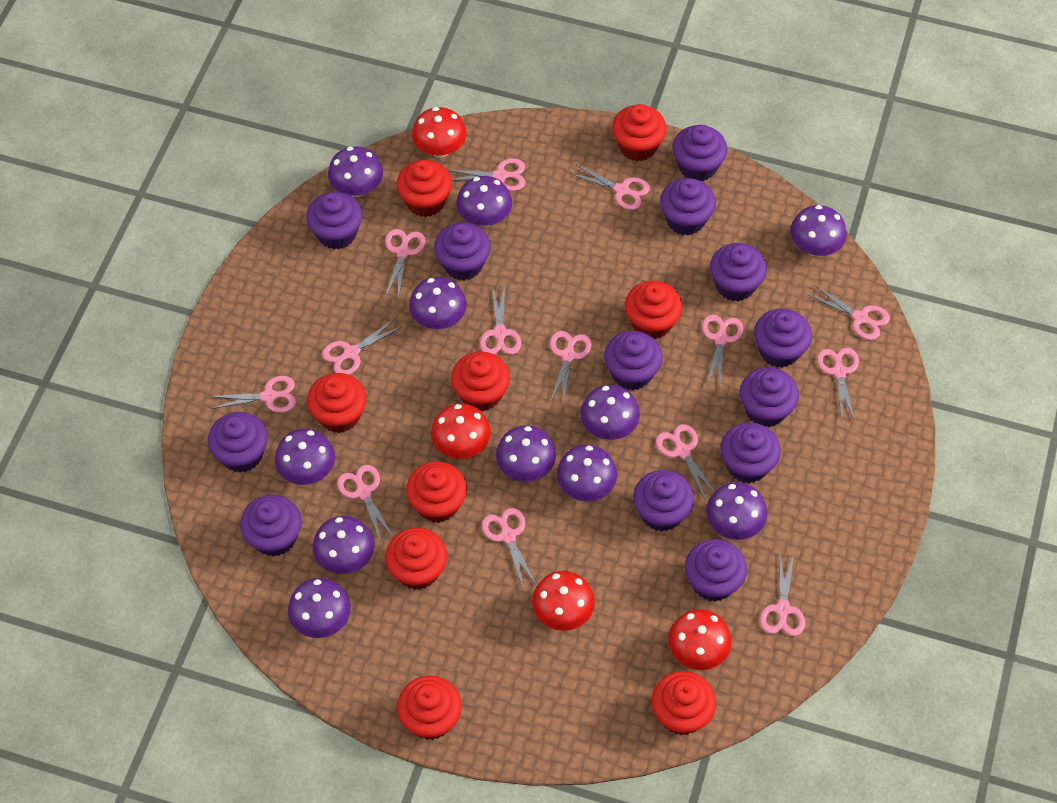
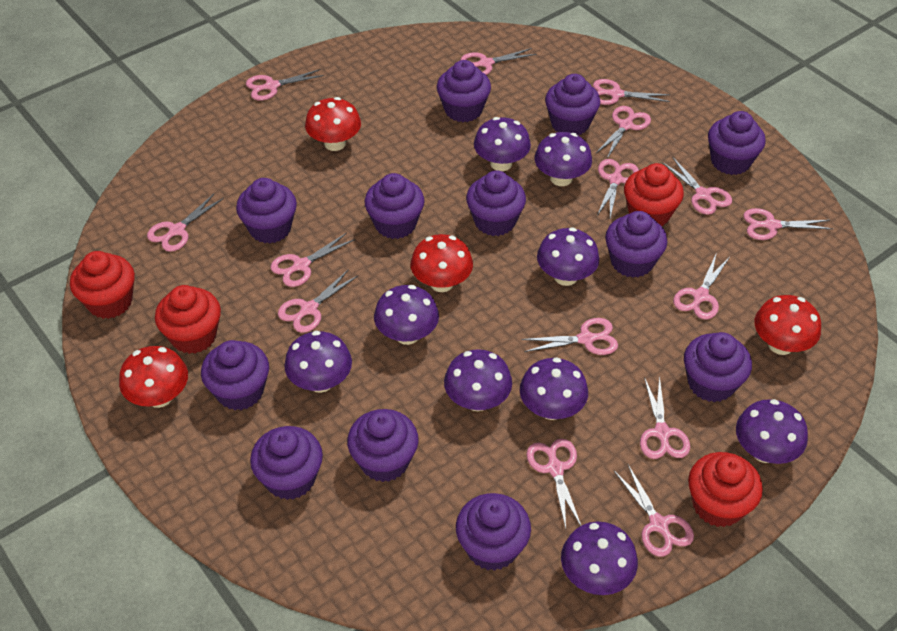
pink scissors: [209,376,296,413] [322,318,403,375] [337,465,394,542] [385,229,426,300] [447,158,526,191] [480,285,521,355] [482,508,537,587] [550,331,592,406] [571,164,650,210] [656,424,715,501] [702,315,743,385] [760,554,805,636] [808,285,890,340] [817,348,859,422] = 14 -> [147,194,224,252] [246,69,324,100] [270,233,355,287] [278,269,359,333] [461,48,537,75] [521,318,618,355] [526,439,581,529] [593,79,670,105] [596,106,651,158] [597,159,639,218] [614,465,694,557] [640,375,690,459] [662,157,732,215] [673,255,730,320] [743,208,833,240] = 15
purple cupcake: [208,412,268,473] [240,495,302,557] [306,192,362,250] [434,222,491,280] [604,331,663,390] [633,470,694,532] [660,178,716,236] [672,125,727,181] [685,539,747,602] [710,243,767,301] [720,422,781,483] [740,367,799,427] [754,308,812,368] = 13 -> [201,340,269,410] [236,178,297,244] [250,426,323,500] [347,409,419,482] [365,173,425,239] [437,60,491,122] [456,493,531,571] [466,170,526,236] [545,74,600,135] [605,211,668,278] [684,332,752,402] [708,111,766,175] = 12
purple mushroom: [275,429,335,485] [288,578,351,638] [313,516,374,574] [328,146,383,197] [409,277,467,329] [457,176,512,227] [496,425,556,482] [557,445,617,501] [580,385,640,440] [706,482,767,540] [790,205,847,256] = 11 -> [284,331,352,393] [374,285,439,345] [444,349,512,411] [474,117,531,171] [520,357,588,420] [535,132,592,186] [537,227,599,286] [561,521,638,595] [736,399,808,464] = 9
red cupcake: [307,373,367,433] [385,528,447,590] [397,160,452,217] [397,676,462,740] [406,461,467,523] [451,351,510,411] [612,104,667,161] [625,281,683,340] [652,671,716,735] = 9 -> [70,251,135,319] [155,285,221,354] [624,163,684,226] [688,452,763,527] = 4

